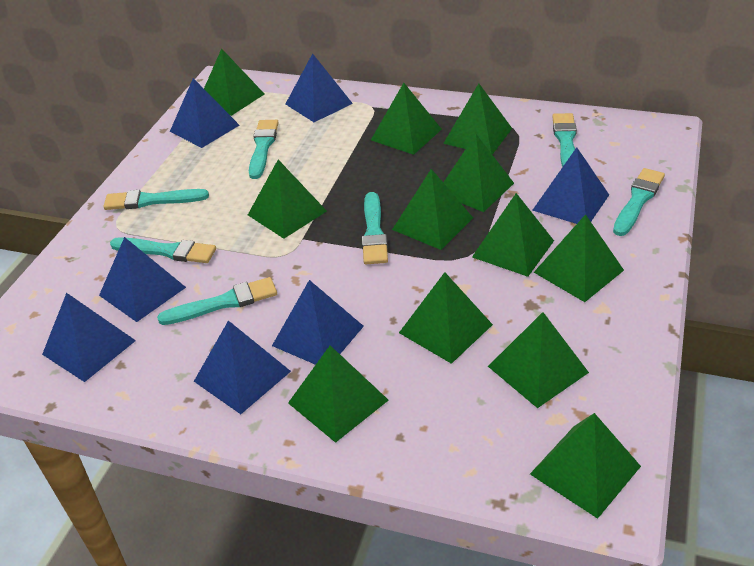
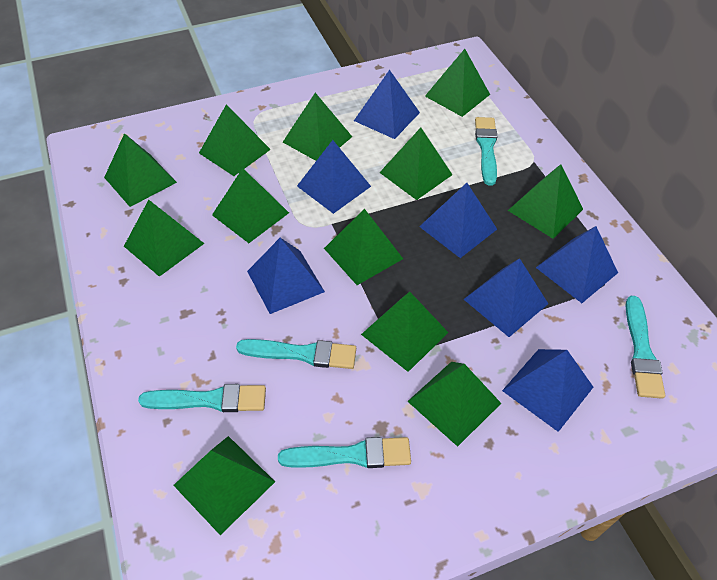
turquoise brush: [103,189,209,210] [110,237,216,263] [157,277,277,325] [249,120,279,179] [362,192,388,264] [552,113,577,167] [613,168,665,236] = 7 -> [138,384,266,412] [236,339,356,369] [278,437,411,468] [475,117,497,186] [626,296,665,399] = 5

